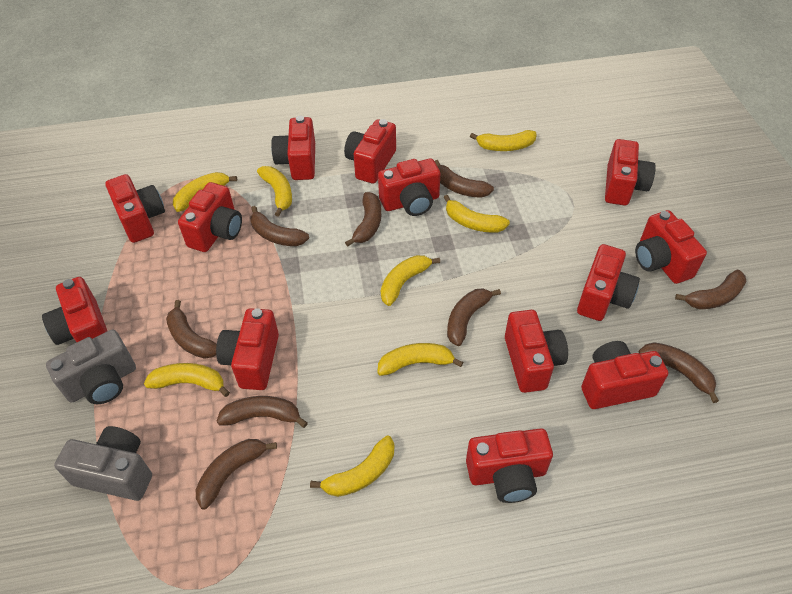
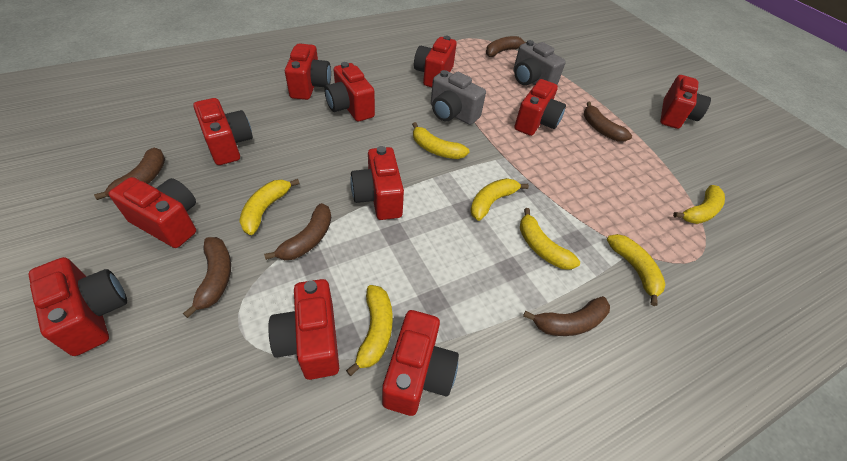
brown banana: [166,300,217,359] [196,439,277,510] [217,396,308,428] [250,206,309,246] [345,192,381,247] [435,160,494,198] [447,289,501,346] [639,342,719,403] [675,270,746,309] = 9 -> [94,148,165,200] [183,237,231,318] [264,203,331,260] [486,36,526,57] [523,296,610,336] [584,102,632,141] = 6
red camera: [42,277,107,345] [105,174,165,243] [178,182,242,252] [216,308,279,390] [271,116,315,180] [344,119,396,184] [378,159,440,216] [466,428,553,503] [505,310,568,393] [577,244,640,321] [581,341,668,409] [605,139,656,206] [635,210,707,284] = 13 -> [28,257,127,356] [108,177,196,248] [193,98,253,165] [268,279,339,380] [285,43,331,100] [324,62,375,121] [350,146,404,220] [382,310,459,416] [414,36,457,87] [514,79,566,136] [660,75,711,129] = 11
yellow banana: [144,363,230,397] [173,172,237,212] [257,166,292,217] [310,435,394,497] [377,343,463,376] [381,255,440,306] [443,195,510,233] [470,130,536,151] = 8 -> [239,179,300,235] [346,285,393,376] [412,122,470,159] [470,178,529,221] [520,208,580,270] [607,234,666,306] [673,185,725,224] = 7

